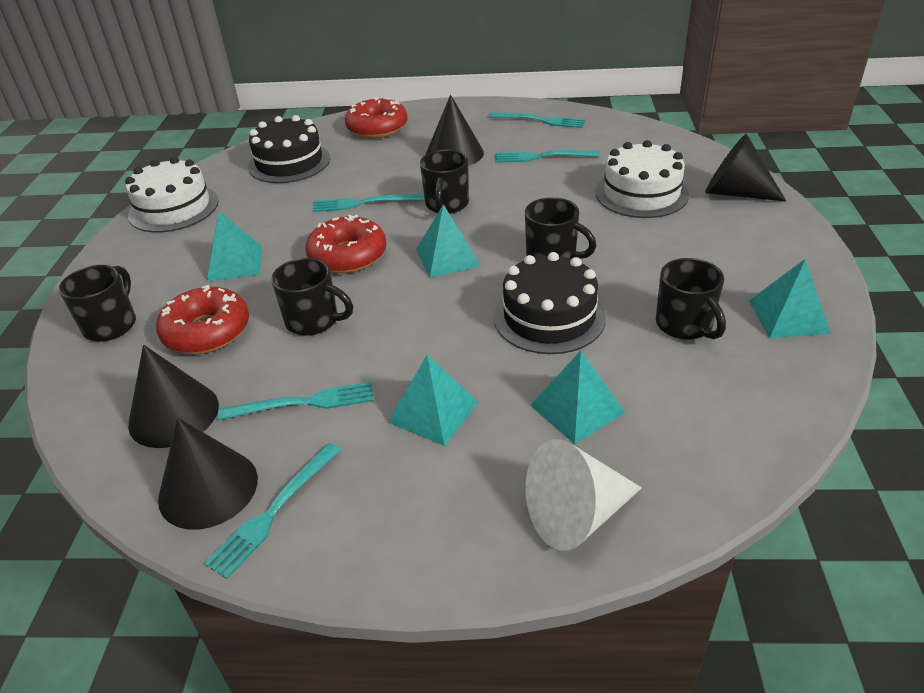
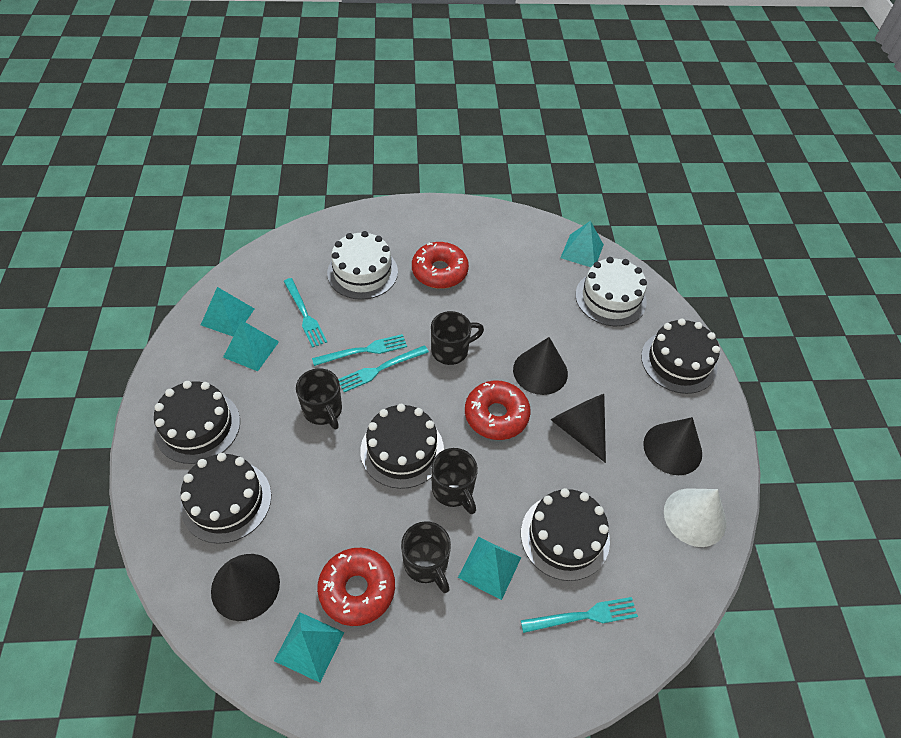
black cake: [248,115,330,183] [494,252,606,354] = 2 -> [154,381,240,464] [180,453,271,544] [360,404,444,489] [521,488,610,581] [641,318,720,394] = 5
black mug: [59,265,136,342] [271,258,353,336] [420,150,469,214] [525,197,596,259] [656,258,726,340] = 5 -> [296,368,342,429] [401,521,451,593] [431,311,484,365] [431,448,478,514] = 4
turquoise fork: [204,443,341,579] [218,382,374,420] [312,194,424,212] [489,112,585,128] [495,150,600,163] = 5 -> [284,278,327,348] [312,334,407,366] [338,345,429,392] [521,597,638,633] = 4

